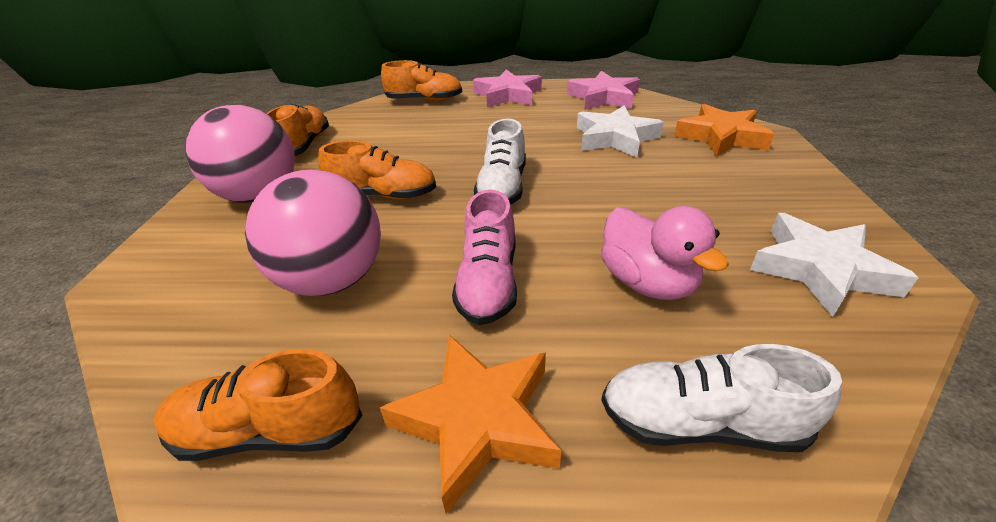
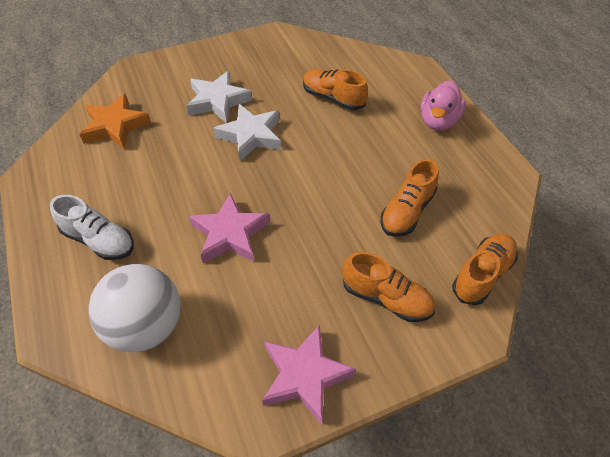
orange star: [380,335,561,514] [674,104,774,157] = 2 -> [79,94,151,149] = 1
pink ball: [186,105,295,203] [245,170,381,296] = 2 -> none = 0
pink shoe: [452,190,517,325] = 1 -> none = 0
white ball: none = 0 -> [88,264,181,352] = 1
white shoe: [474,118,526,204] [601,344,842,452] = 2 -> [50,195,134,260] = 1

